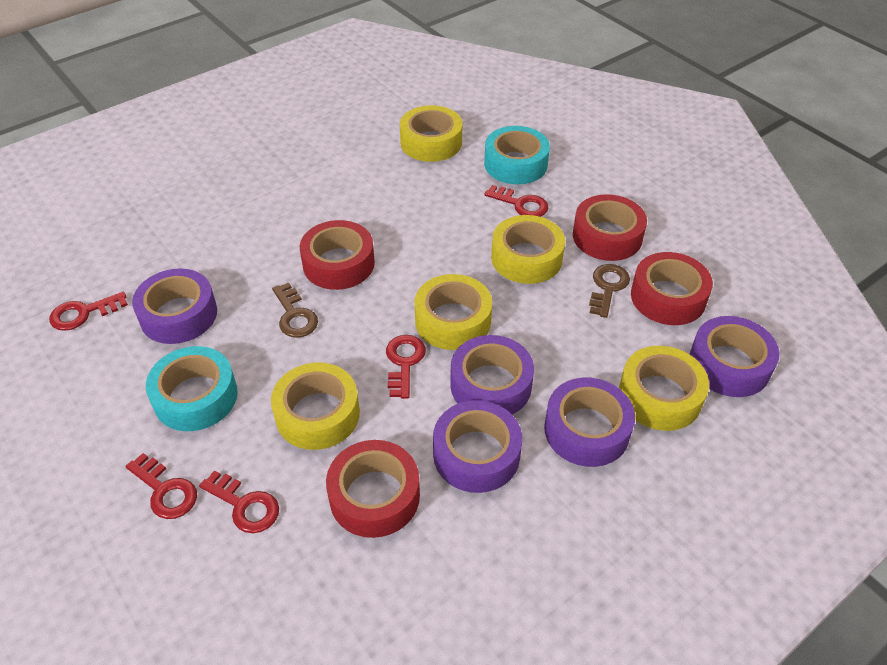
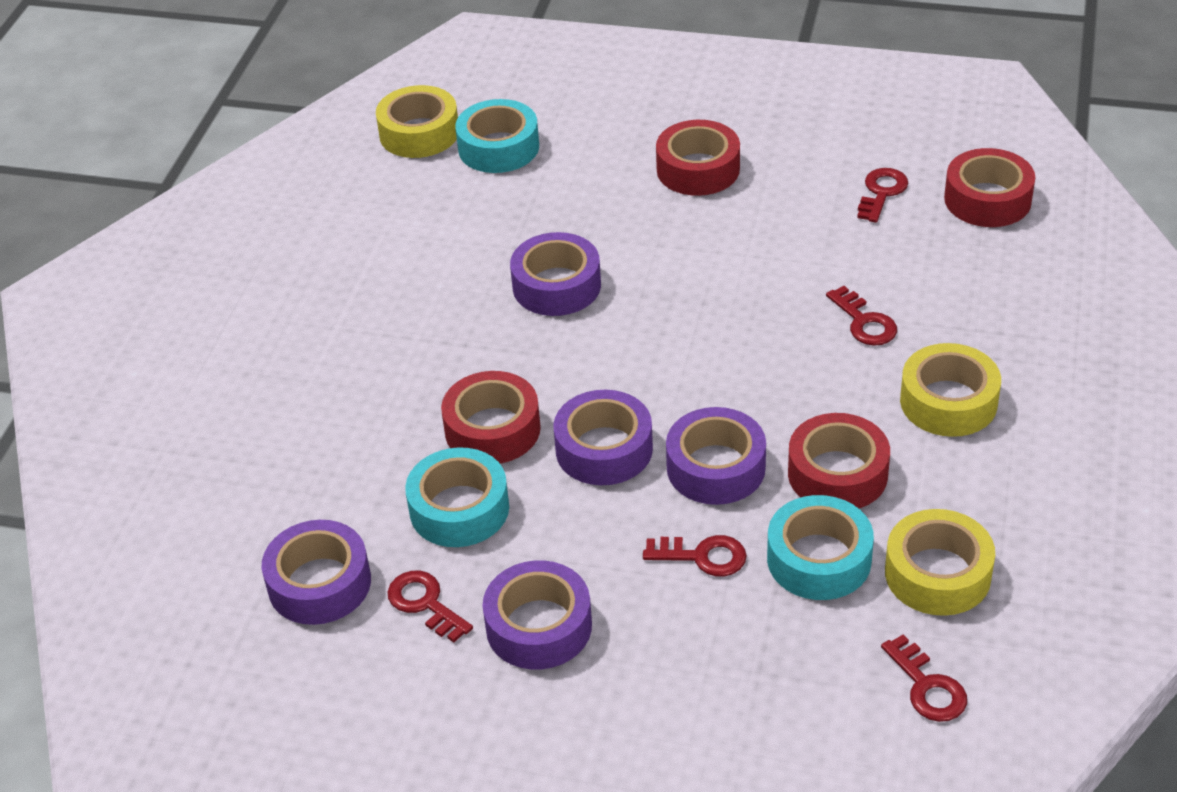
brown key: [272,282,318,338] [589,264,630,318] = 2 -> none = 0
turquoise tape: [146,346,238,431] [484,126,550,184] = 2 -> [405,448,509,547] [455,99,539,173] [767,495,874,600] = 3
yellow tape: [271,363,360,450] [400,105,463,162] [414,274,492,350] [491,215,565,284] [619,346,709,431] = 5 -> [376,85,458,158] [885,509,995,616] [900,343,1001,437] = 3

